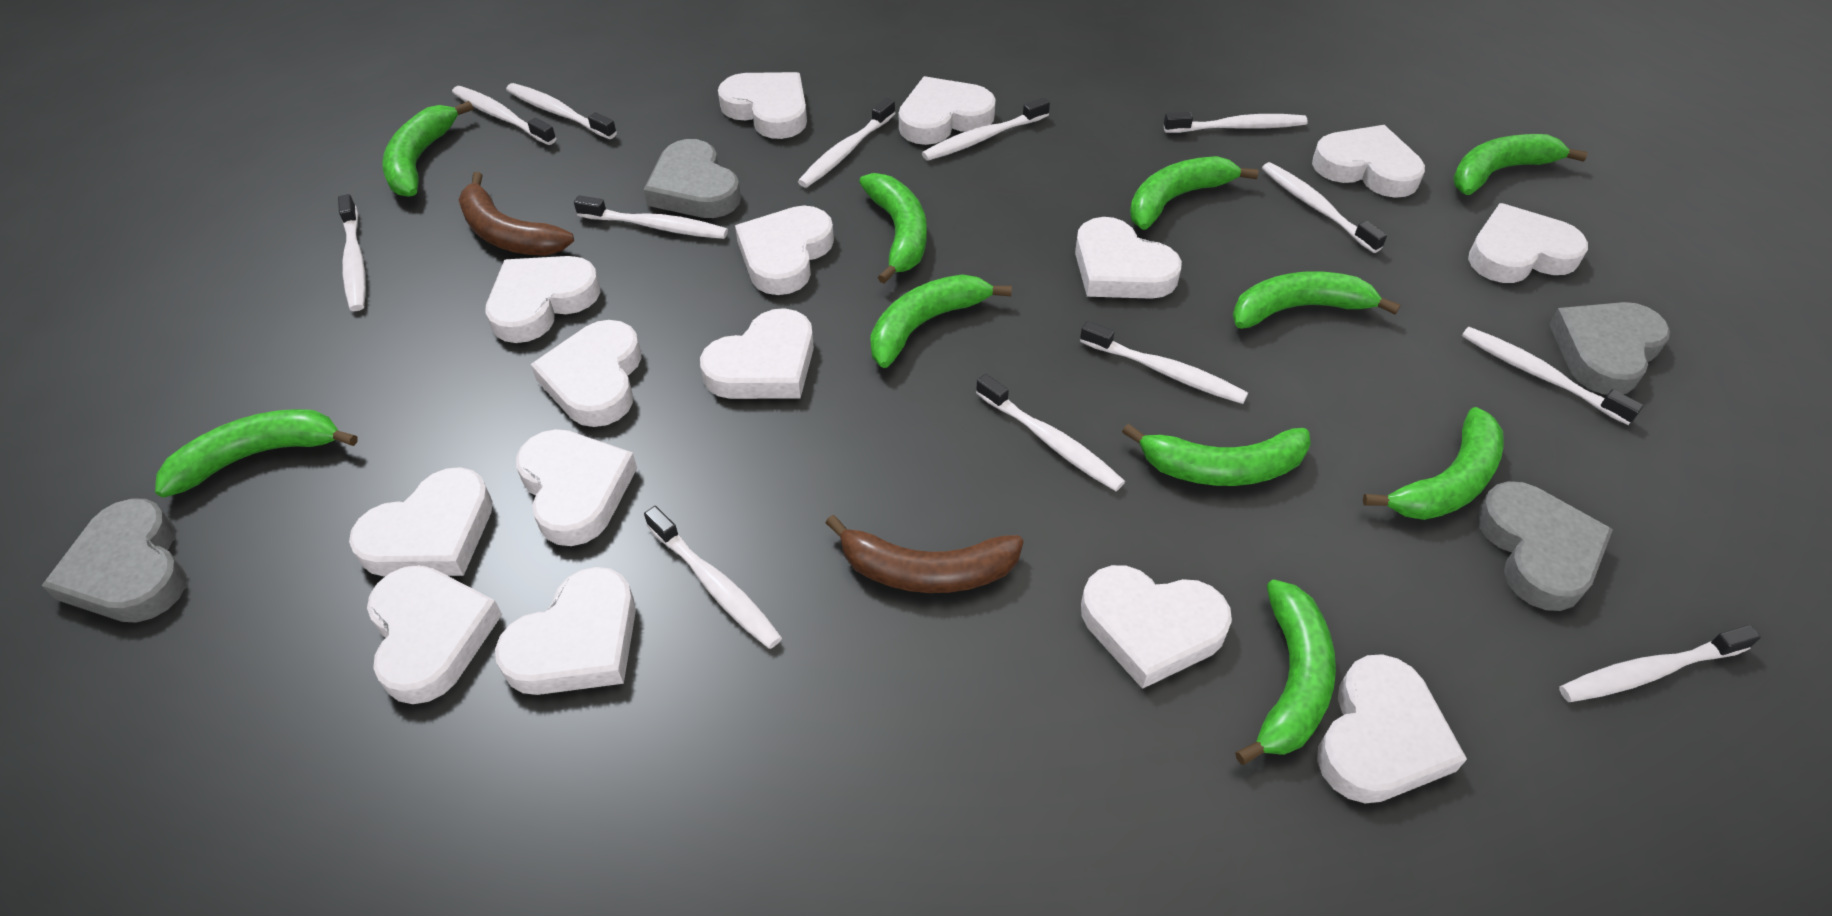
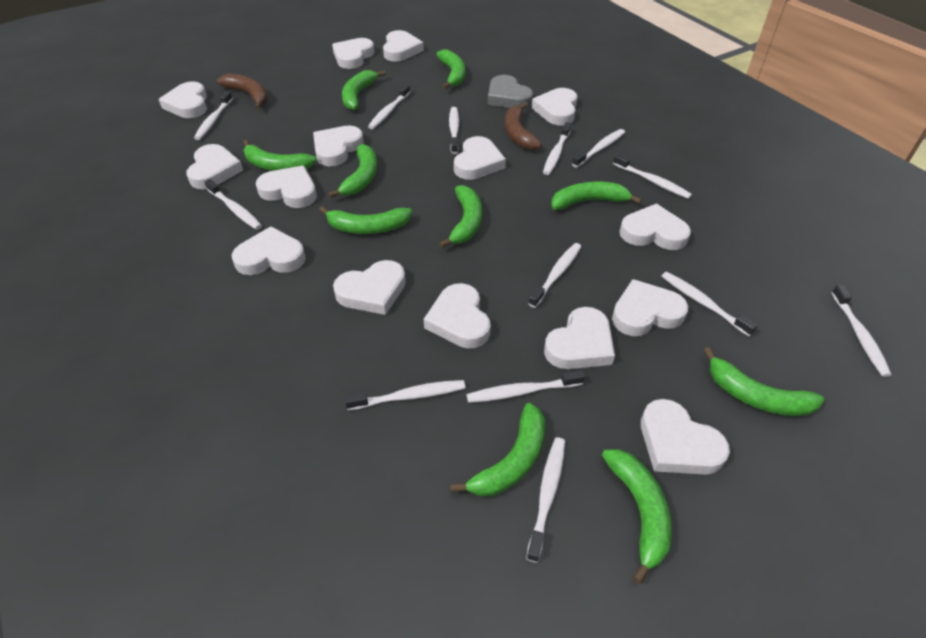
grey heart: [41,498,187,623] [644,139,741,218] [1476,481,1613,611] [1549,302,1670,395] = 4 -> [488,75,533,108] = 1

